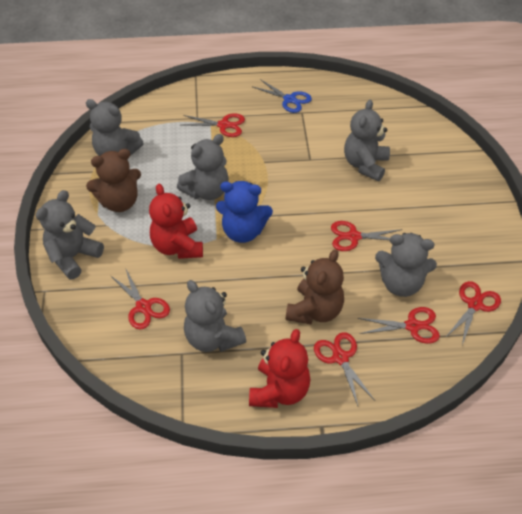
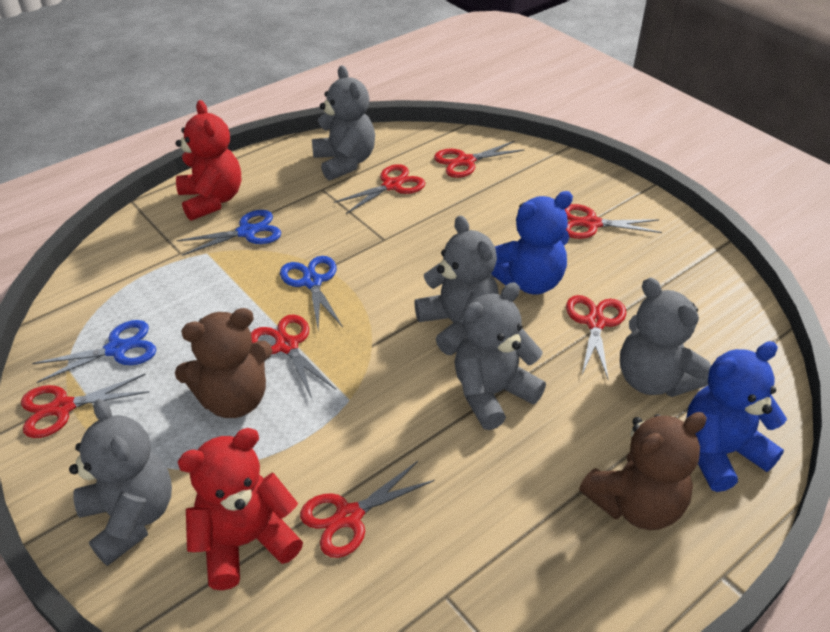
blue scissors: [253,79,312,113] = 1 -> [32,320,156,383] [177,210,281,256] [280,256,343,329] = 3
blue teddy bear: [216,181,273,243] = 1 -> [491,191,573,294] [686,341,787,492] = 2
grey teddy bear: [36,190,104,279] [86,99,144,156] [177,134,229,200] [184,280,246,352] [344,100,390,181] [375,233,437,297] = 6 -> [69,399,172,566] [312,65,375,181] [415,216,499,355] [454,282,546,430] [620,278,711,397] = 5
red scissors: [110,268,170,330] [183,113,245,137] [314,332,375,406] [331,221,402,251] [358,307,440,344] [445,281,501,345] = 6 -> [21,374,149,438] [251,315,336,399] [300,461,435,558] [333,164,425,214] [434,141,525,178] [565,204,662,239] [566,295,626,380] = 7

